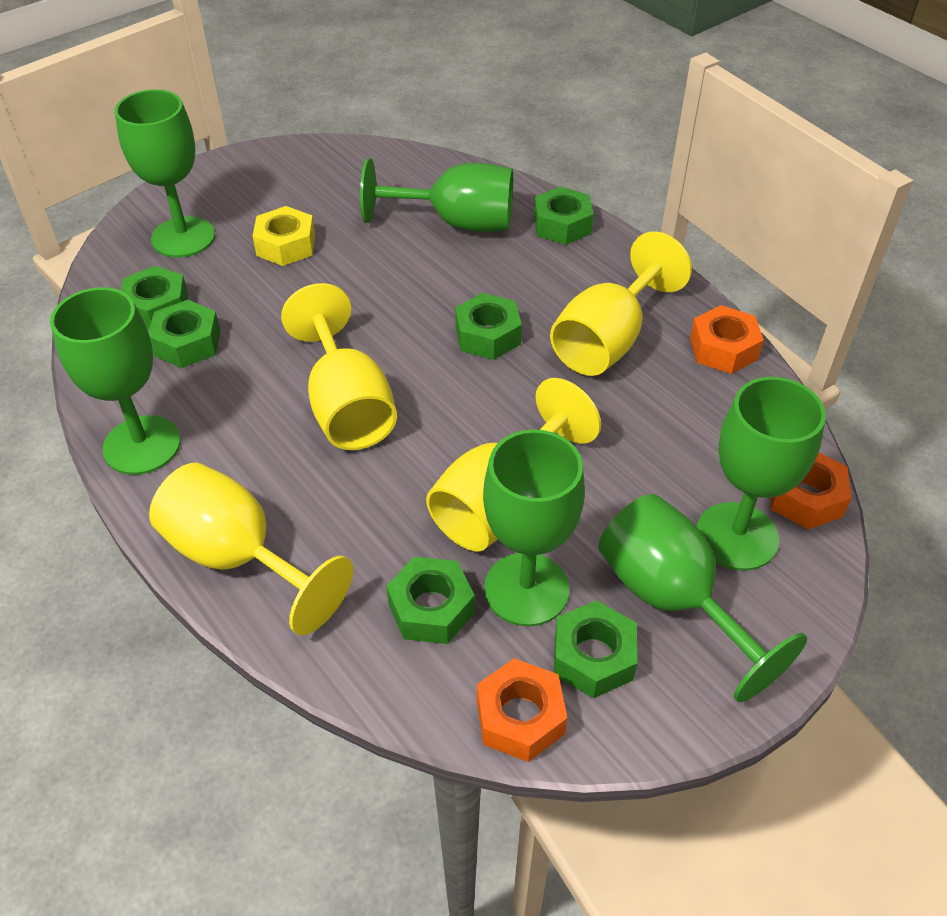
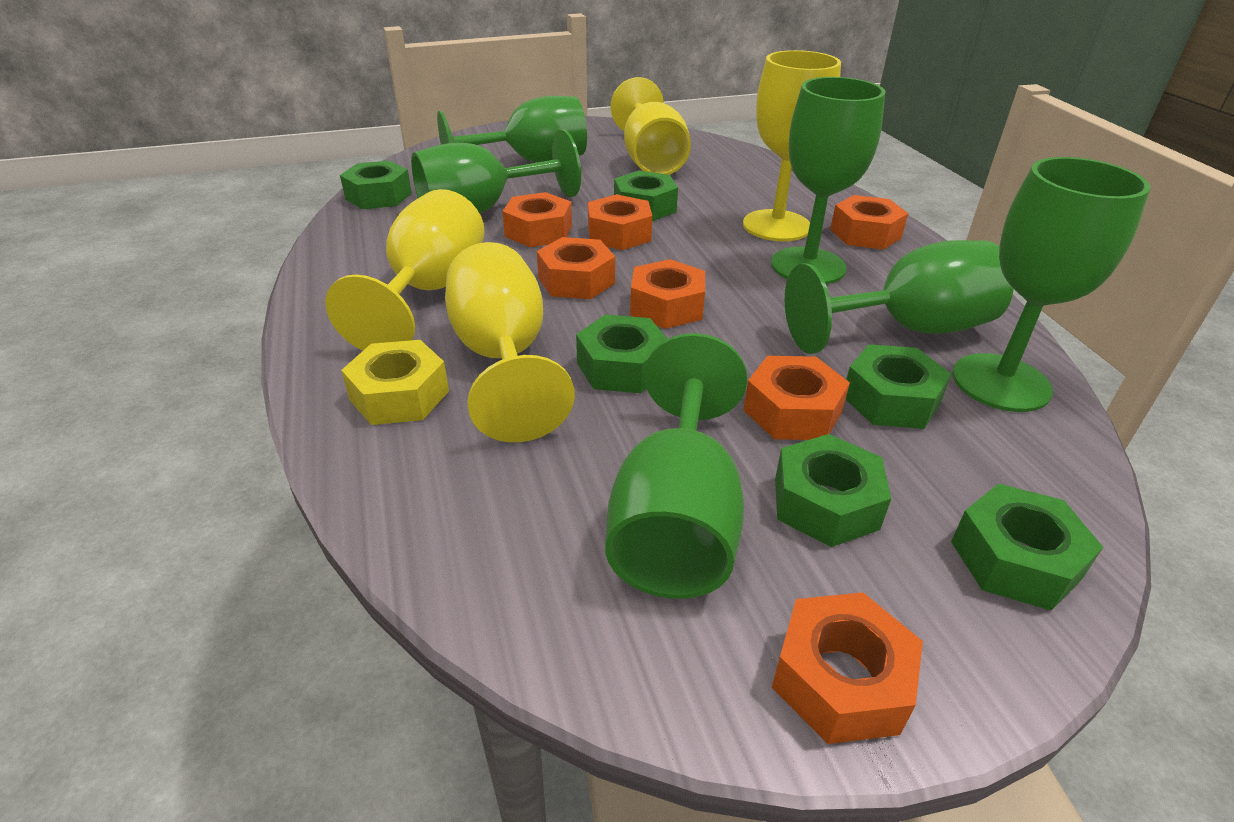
orange nut: [477,658,567,762] [690,305,764,374] [771,452,851,530] = 3 -> [502,192,572,247] [537,237,615,299] [588,194,652,250] [630,259,705,329] [743,356,850,440] [772,592,923,744] [830,195,908,250] = 7

